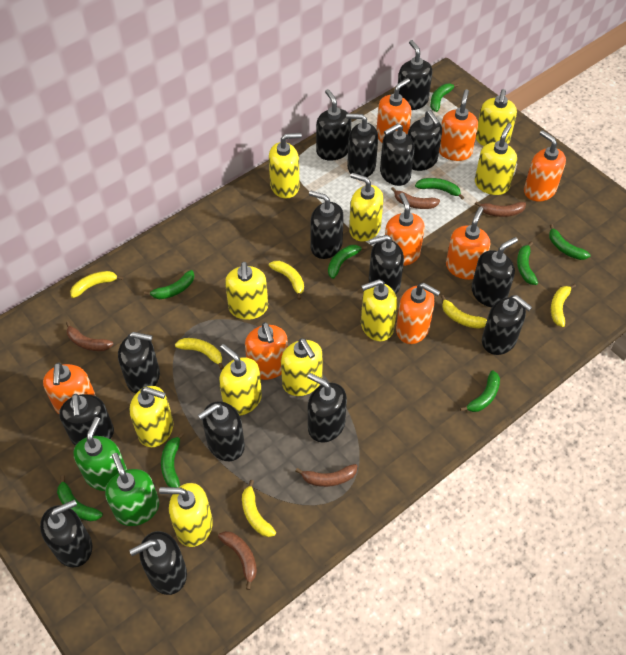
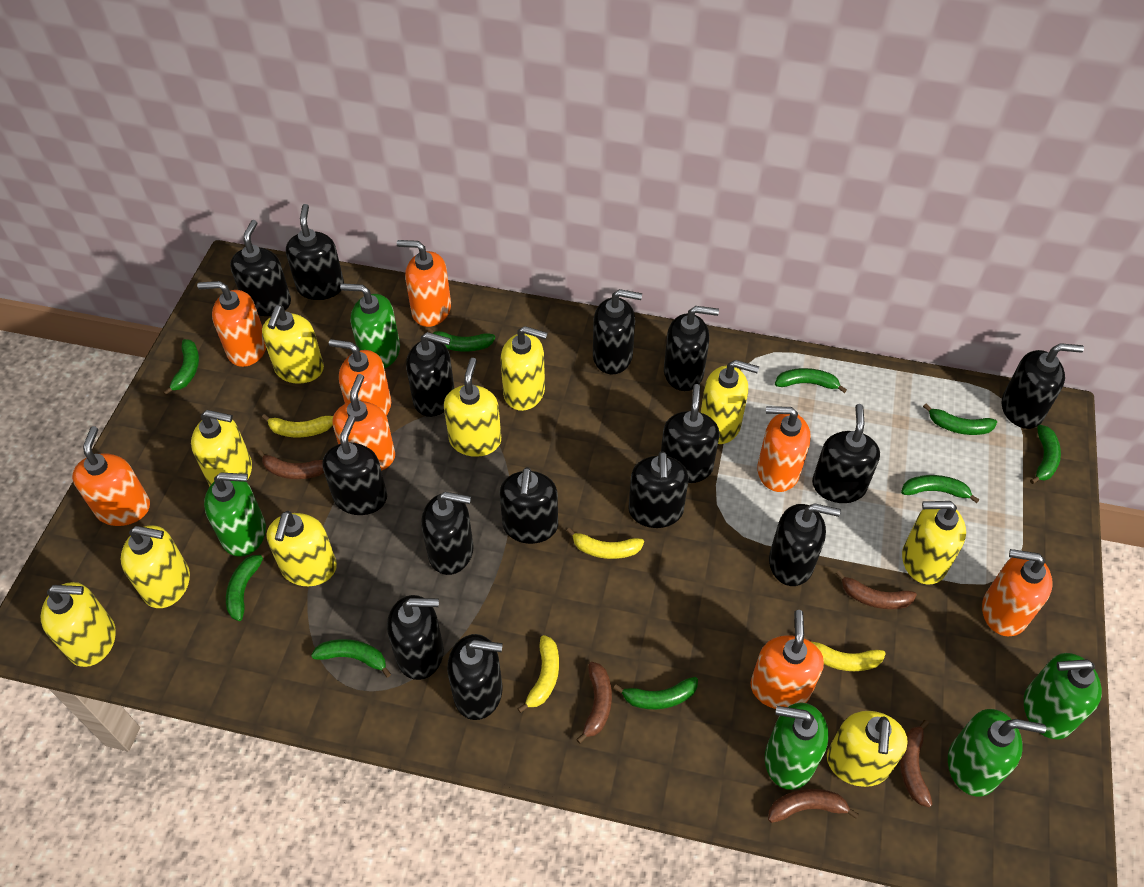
green soap dispenser: [73,417,127,491] [105,453,159,526] = 2 -> [204,472,266,557] [340,283,400,368] [765,702,829,790] [948,709,1046,797] [1024,653,1102,739] = 5
yellow banana: [70,271,123,298] [175,338,224,370] [242,480,276,537] [269,261,304,300] [441,295,487,329] [551,284,576,327] = 6 -> [262,414,333,437] [517,635,559,713] [567,528,644,559] [804,635,886,671] = 4

